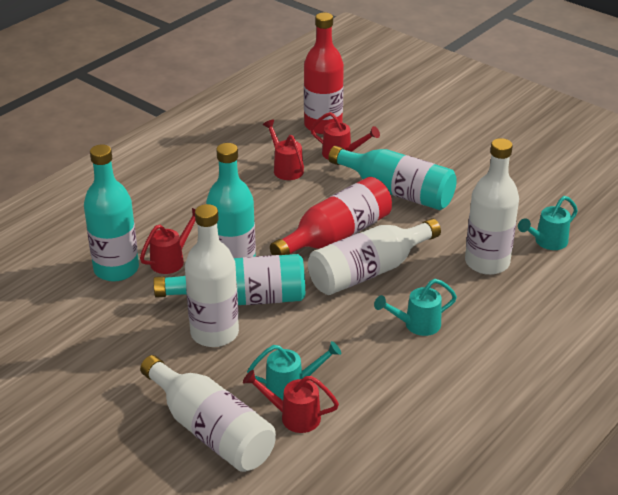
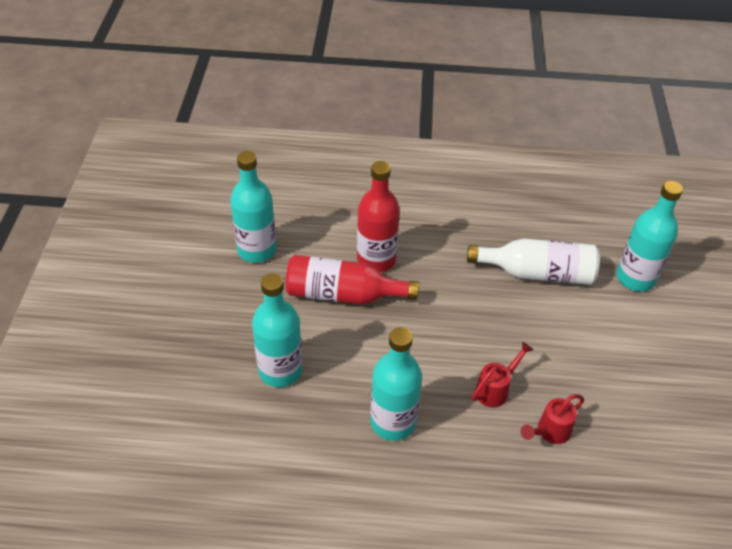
red watering can: [140,208,195,274] [243,370,339,433] [263,119,304,180] [310,112,380,160] = 4 -> [472,341,533,407] [521,394,584,444] = 2
turquoise watering can: [247,341,341,400] [374,279,457,336] [518,196,578,250] = 3 -> none = 0
white bottle: [140,355,276,472] [185,204,239,347] [308,219,441,295] [465,138,519,275] = 4 -> [467,239,600,285] = 1

